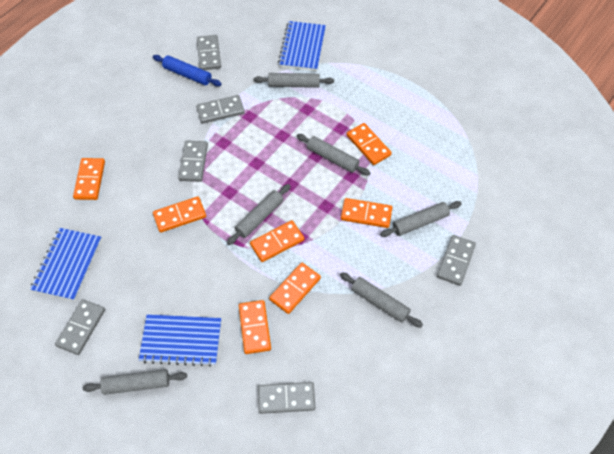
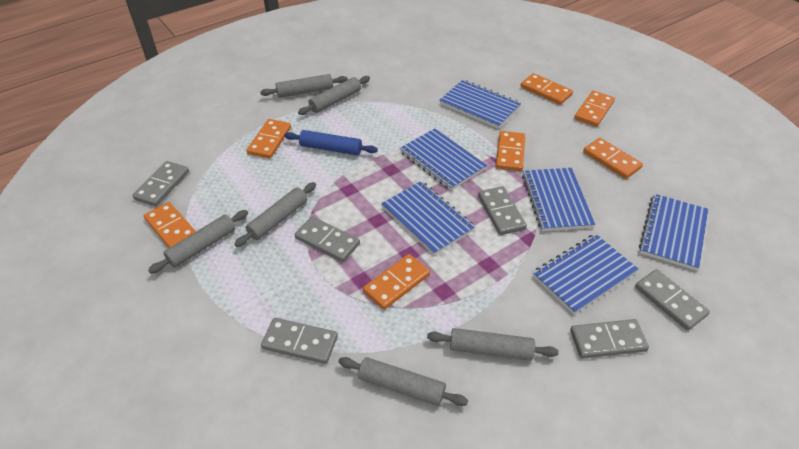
blue notebook: [30,228,102,301] [139,314,221,367] [278,21,326,71] = 3 -> [381,181,475,255] [400,128,487,191] [439,80,521,129] [522,168,595,231] [533,234,639,314] [639,194,708,271] = 6

